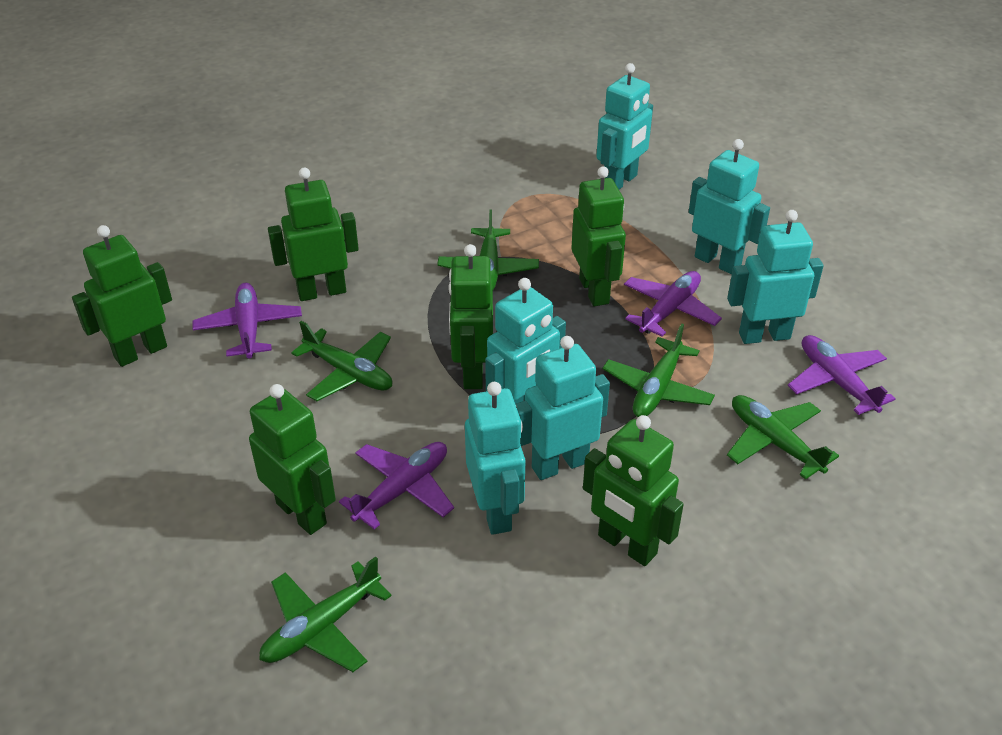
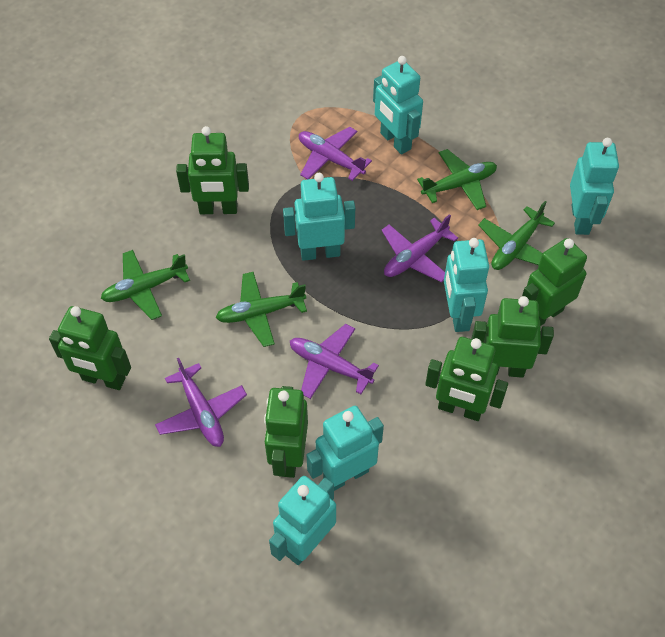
green plane: [259,557,392,672] [291,321,393,401] [437,210,539,290] [603,324,715,417] [727,395,839,479] = 5 -> [101,250,190,320] [216,272,307,347] [417,149,497,210] [478,201,555,270] = 4

